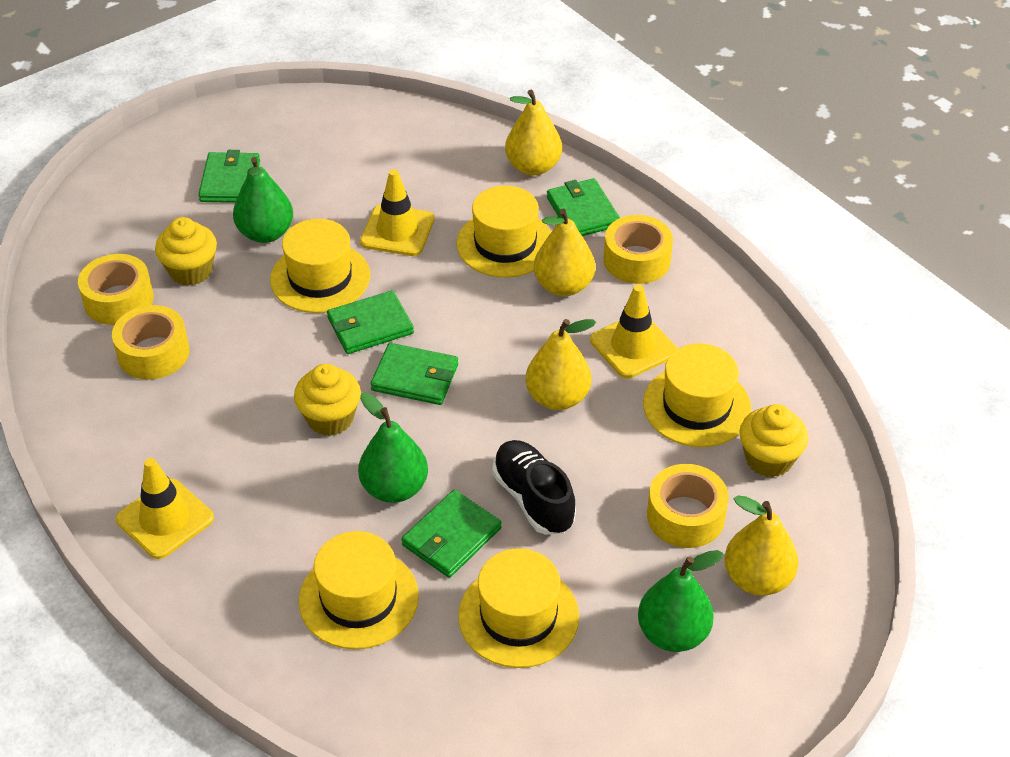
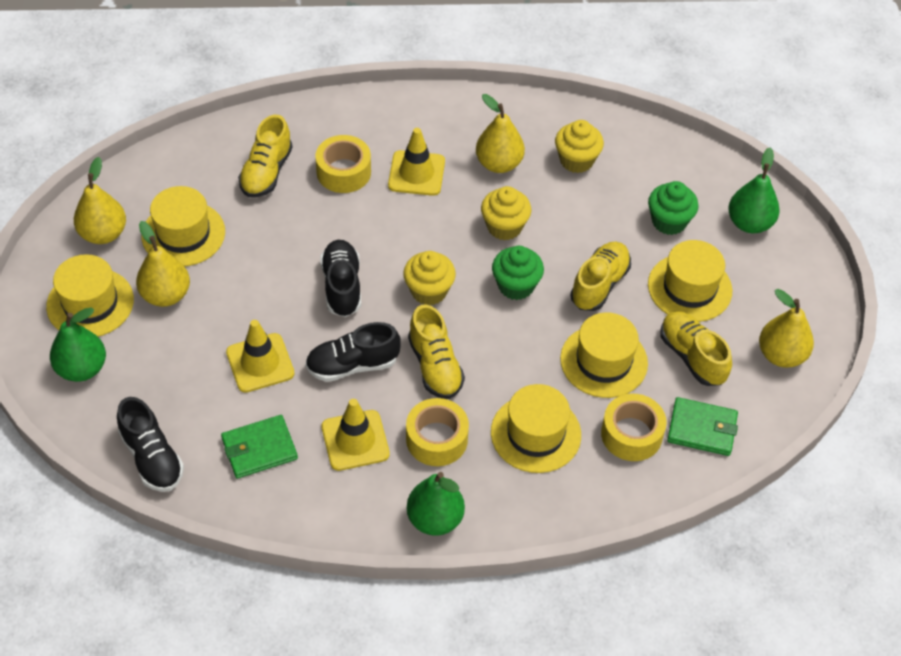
black shoe: [492,440,576,535] = 1 -> [117,397,184,492] [305,322,401,382] [320,240,361,317] = 3
green cupcake: none = 0 -> [492,246,544,300] [648,181,699,235] = 2
green wallet: [198,150,260,203] [327,290,414,354] [370,343,458,405] [401,490,502,578] [547,178,620,236] = 5 -> [221,415,298,479] [667,397,738,456] = 2
yellow shoe: none = 0 -> [238,115,293,197] [408,305,465,399] [570,242,631,311] [660,311,732,386] = 4
yellow tape: [78,254,154,325] [112,305,189,380] [604,215,673,284] [647,464,729,548] = 4 -> [315,135,371,193] [406,398,469,466] [601,393,667,461] = 3

